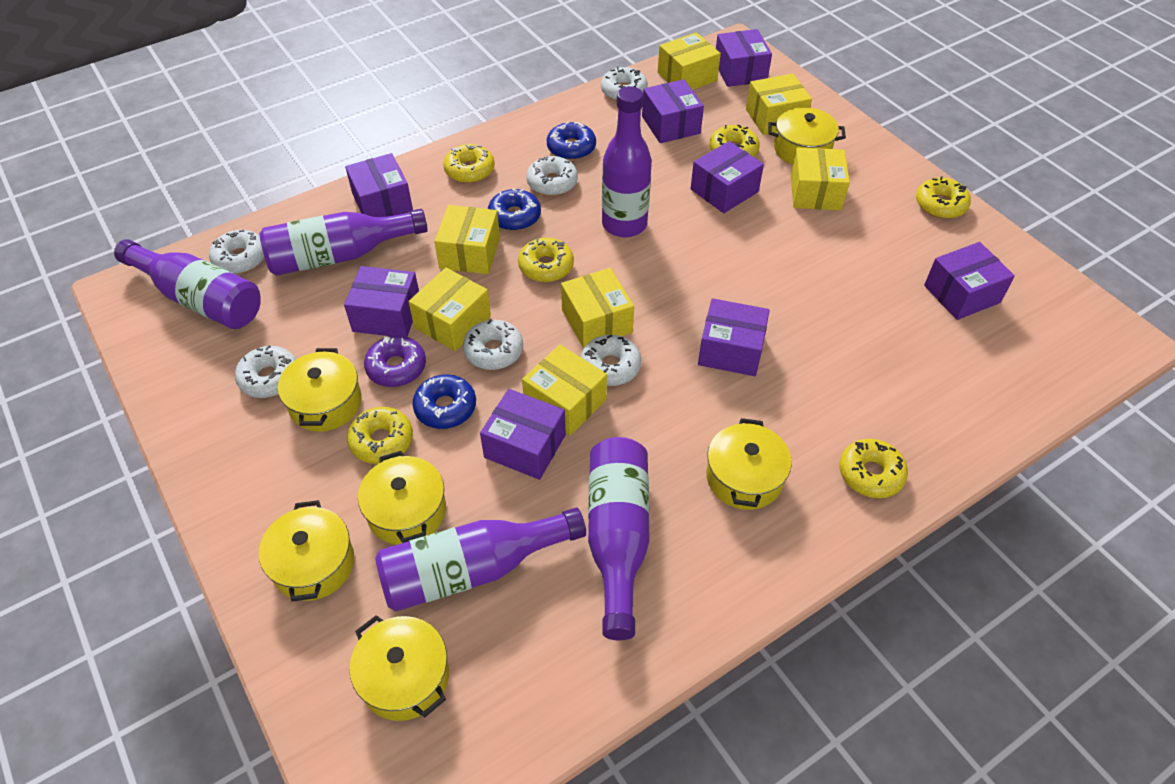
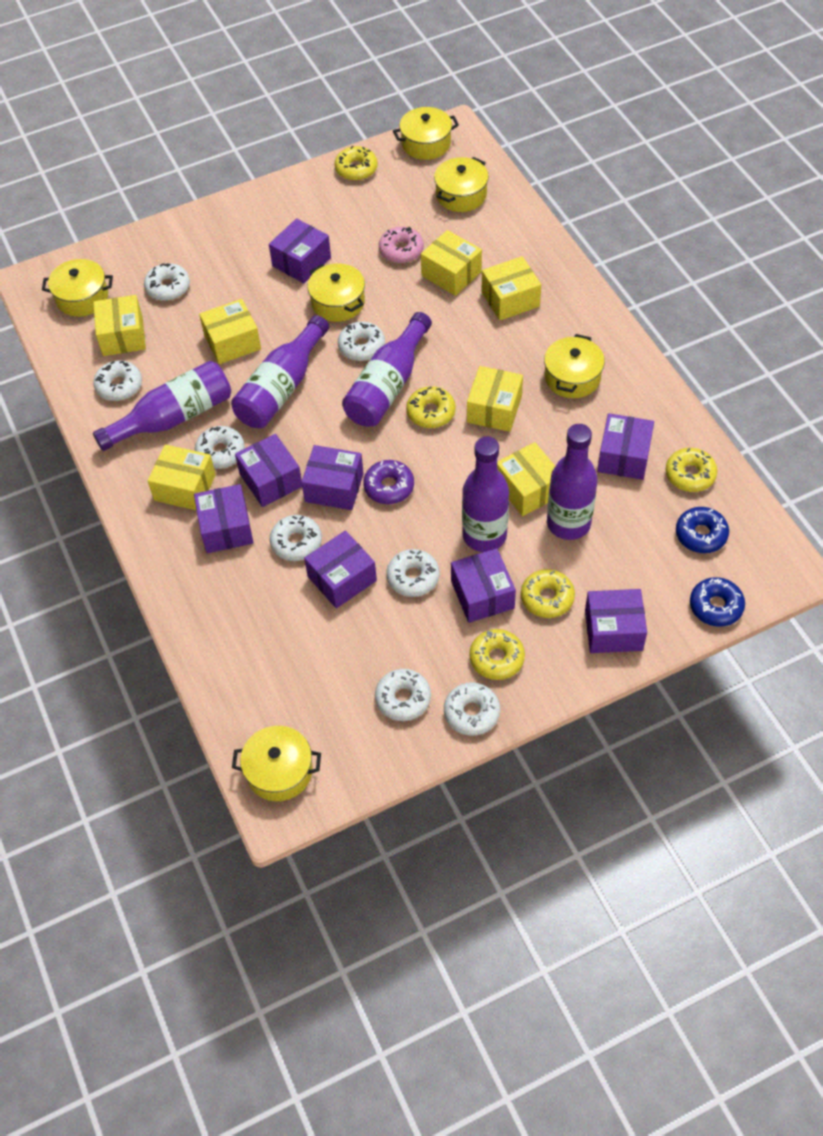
blue donut: [412,374,476,429] [488,189,541,231] [547,121,596,160] = 3 -> [676,507,729,553] [690,577,745,627] = 2
pink donut: none = 0 -> [379,227,424,263] = 1
white donut: [209,230,264,274] [235,345,296,398] [463,319,523,370] [527,156,578,196] [581,335,641,386] [601,67,648,101] = 6 -> [93,360,142,401] [144,263,190,301] [195,426,245,469] [270,515,322,561] [338,322,385,361] [375,669,431,721] [386,549,440,597] [444,683,500,736] = 8
yellow donut: [347,407,413,464] [443,144,495,183] [518,238,574,282] [709,124,760,157] [839,439,908,498] [916,176,971,219] = 6 -> [334,146,378,181] [406,386,456,428] [469,629,525,680] [521,569,575,618] [666,448,718,492] = 5

